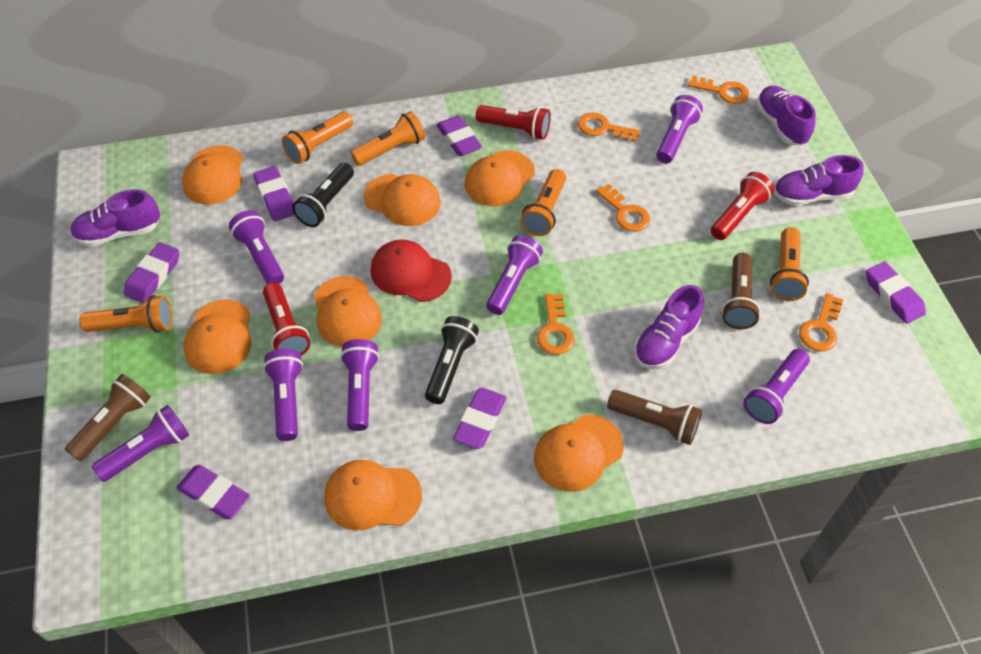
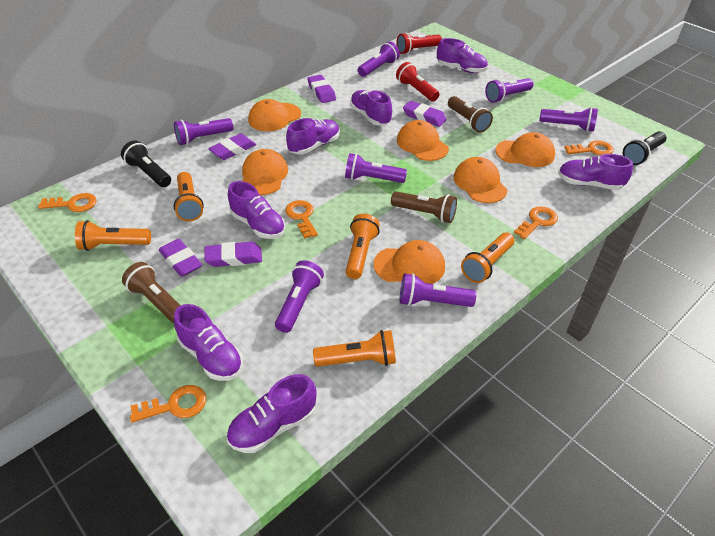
orange cap: [182,145,243,205] [184,299,251,374] [314,276,382,347] [324,460,422,531] [364,174,441,226] [465,150,535,206] [534,414,624,492] = 7 -> [242,149,288,195] [248,99,301,131] [373,240,445,284] [397,120,449,161] [453,157,507,203] [495,132,555,167] = 6
purple eraser: [124,242,179,303] [176,465,250,519] [254,166,294,221] [436,115,482,156] [453,388,506,449] [866,262,926,324] = 6 -> [159,239,202,277] [204,242,262,267] [208,134,256,160] [307,75,336,103] [403,101,447,127] = 5
purple shoe: [70,189,160,247] [634,285,704,369] [756,85,816,146] [774,155,864,206] = 4 -> [174,304,243,381] [227,374,317,453] [228,181,285,239] [286,118,340,155] [350,90,392,126] [437,38,488,73] [558,154,633,190] = 7
red cap: [371,240,452,302] = 1 -> none = 0
red flashlight: [263,282,310,355] [476,105,551,140] [711,172,774,240] = 3 -> [396,32,442,54] [396,62,439,101] = 2

